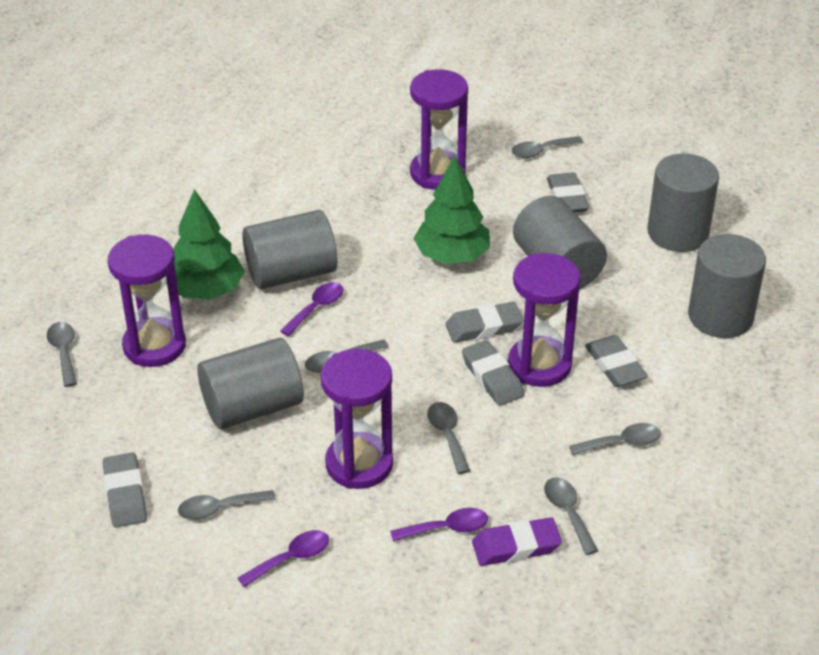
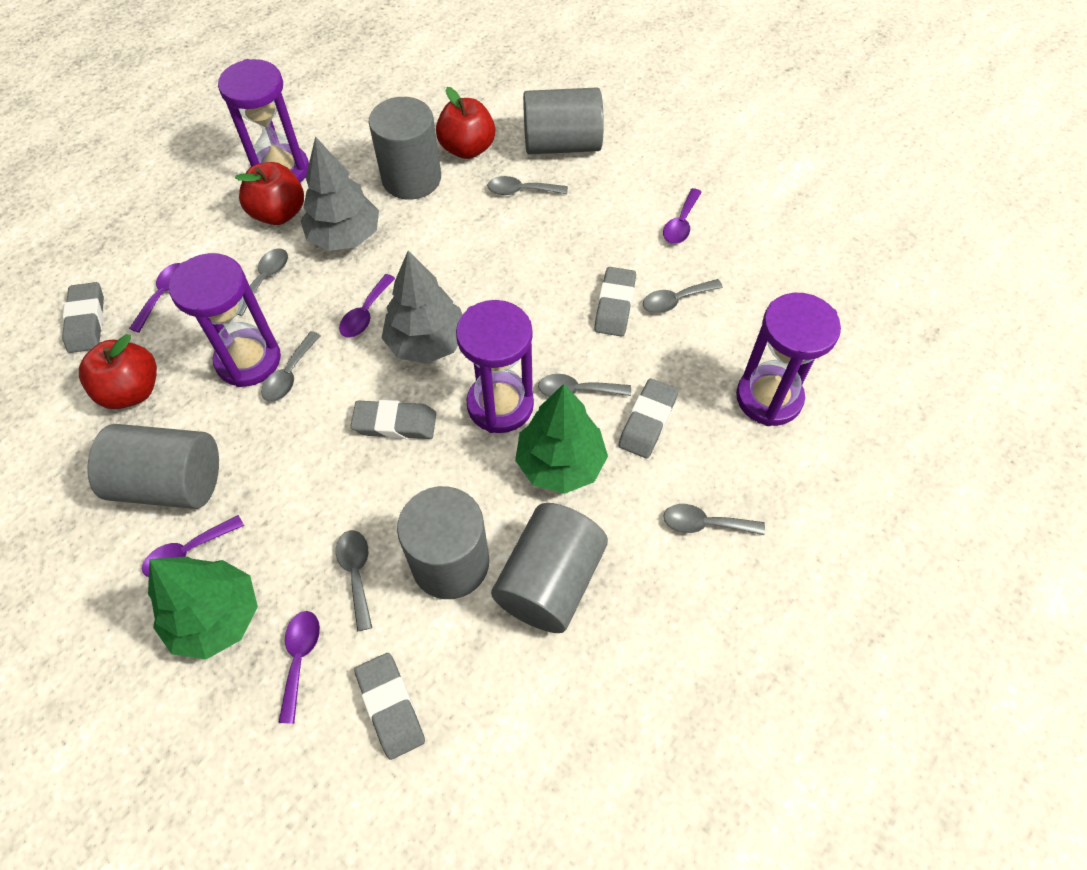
grey tree: none = 0 -> [301,136,379,251] [382,251,462,364] = 2
purple eraser: [472,517,562,566] = 1 -> none = 0
purple spoon: [238,530,329,587] [280,282,343,336] [390,508,488,541] = 3 -> [129,263,181,333] [142,515,244,577] [278,611,320,724] [339,274,395,338] [663,188,702,244] = 5
red apple: none = 0 -> [79,334,157,409] [235,162,304,225] [436,87,495,159] = 3

